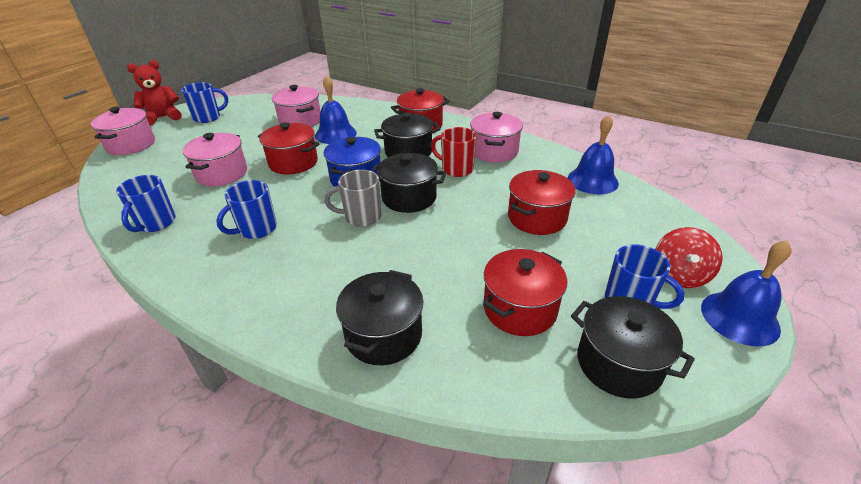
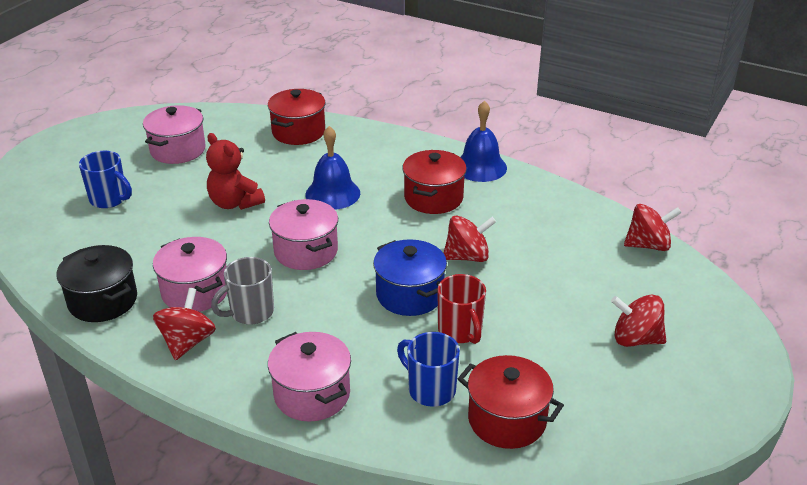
black pot: [336,270,423,365] [371,153,447,213] [374,112,441,157] [571,296,695,399] = 4 -> [56,245,137,322] = 1
blue bell: [315,76,357,144] [568,115,619,194] [701,240,792,346] = 3 -> [305,126,360,210] [460,101,507,182] = 2
blue mug: [116,175,176,232] [181,82,228,123] [216,180,277,239] [605,244,685,309] = 4 -> [79,151,132,208] [397,332,460,407] = 2
red pot: [258,122,320,174] [391,88,450,130] [483,249,567,336] [508,170,575,235] = 4 -> [268,89,325,145] [402,150,467,214] [458,355,564,449] = 3
red spinning top: [655,227,723,288] = 1 -> [153,288,216,360] [444,216,496,262] [611,294,666,347] [624,204,682,251] = 4

